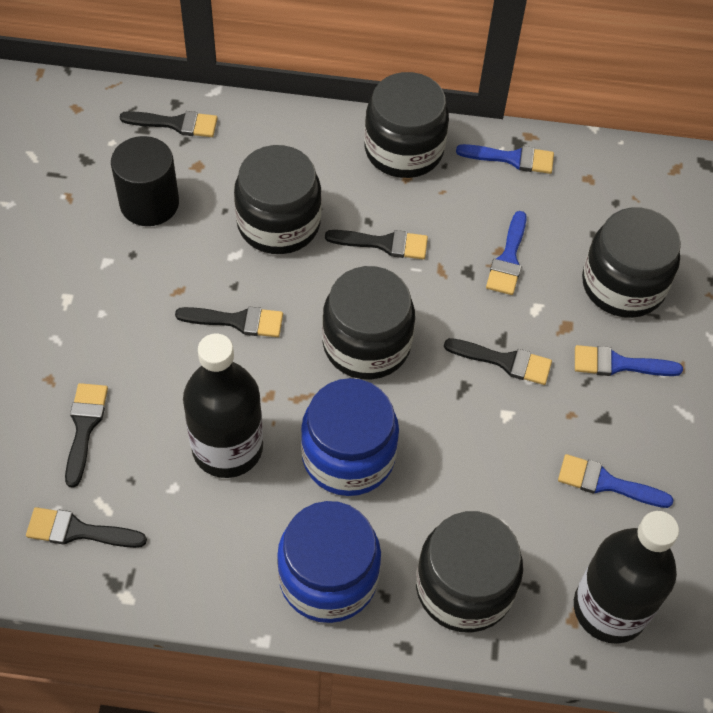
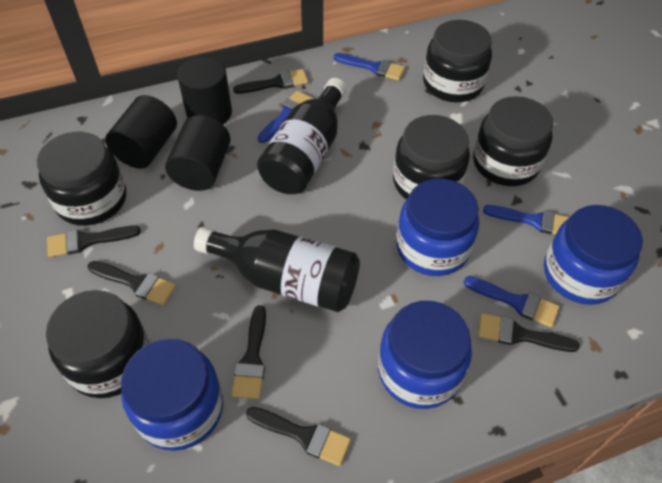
black cylinder: [111,136,179,226] = 1 -> [105,95,177,169] [165,115,231,191] [177,57,232,124] = 3
blue jar: [277,501,381,623] [301,378,399,496] = 2 -> [121,339,223,451] [378,301,472,409] [396,179,479,276] [544,205,643,305] = 4

